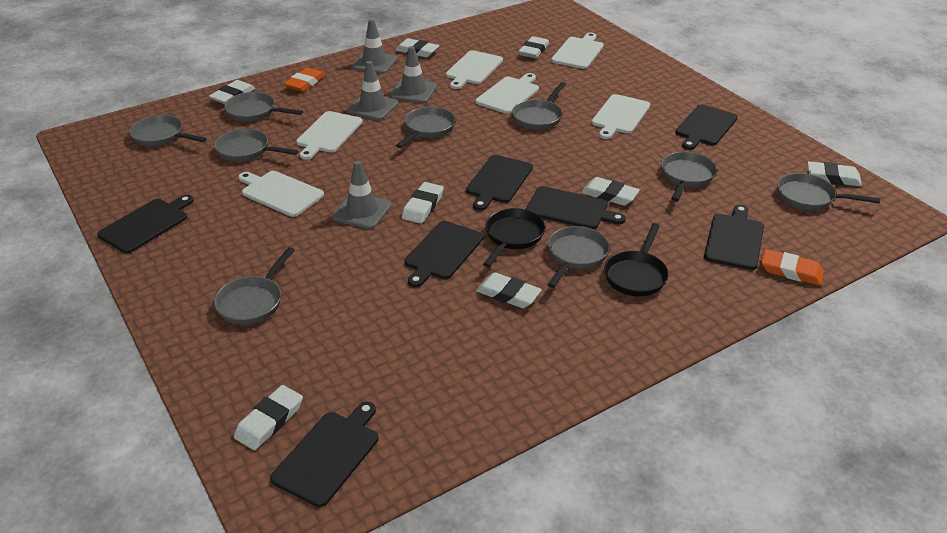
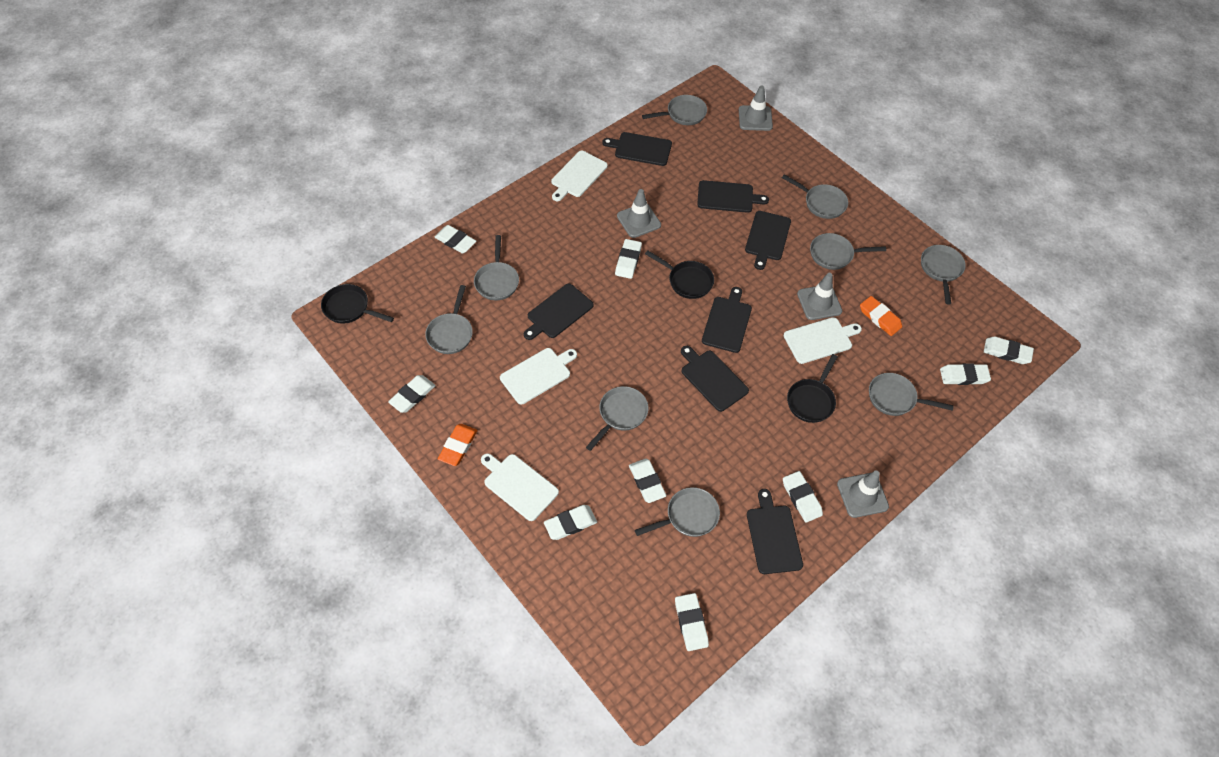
black pan: [483,208,545,267] [604,223,668,296] = 2 -> [321,284,394,324] [645,250,714,299] [787,354,838,423] = 3
white cutting board: [238,171,324,217] [296,111,363,160] [446,50,503,89] [476,73,539,114] [551,32,604,69] [592,94,650,139] = 6 -> [481,453,559,521] [500,348,577,405] [551,151,608,201] [784,317,862,364] = 4
white eraser: [209,80,255,104] [234,385,303,450] [395,38,440,58] [402,182,444,224] [476,272,542,308] [518,36,549,58] [581,177,640,206] [808,161,862,187] = 8 -> [388,375,436,413] [435,225,476,254] [544,505,597,540] [615,239,642,279] [629,459,666,503] [675,593,709,651] [783,471,823,523] [940,363,991,385] [984,336,1034,364] = 9

